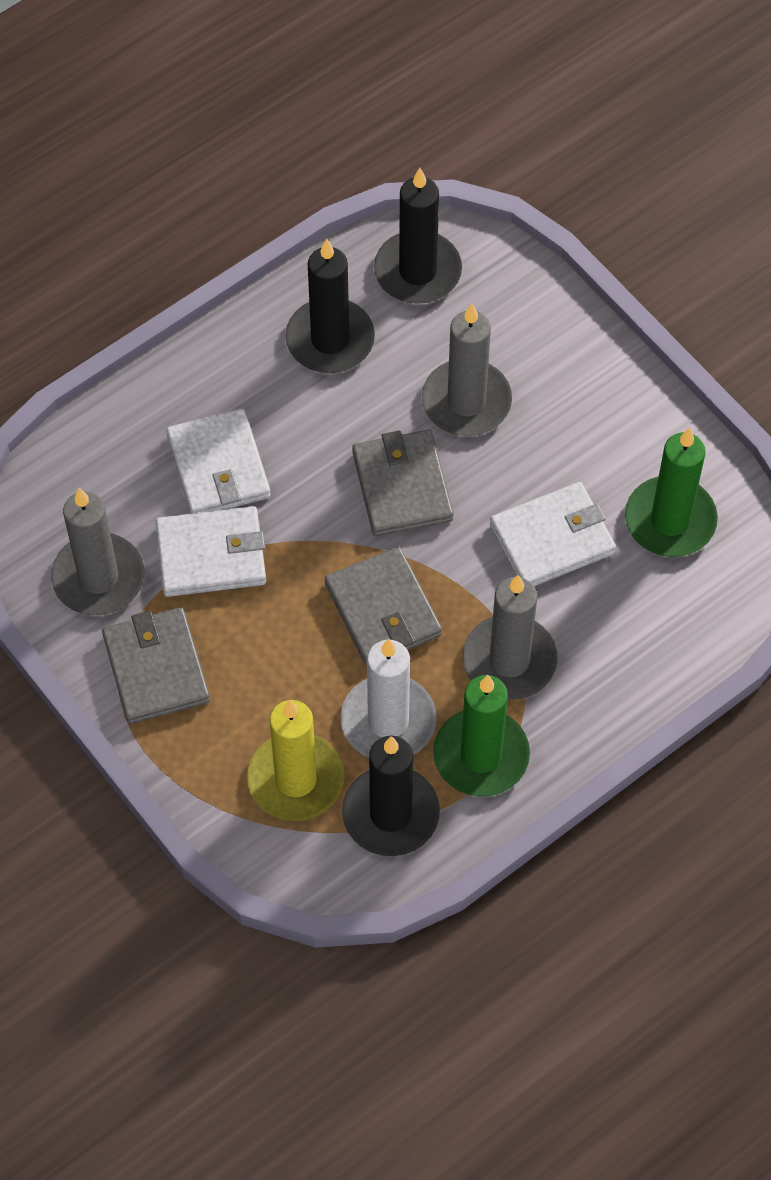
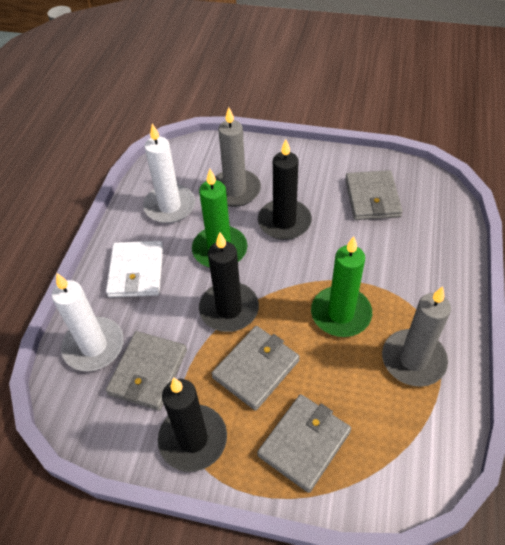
grey candle: [51,488,144,615] [422,304,512,436] [463,575,557,700] = 3 -> [215,107,261,207] [382,286,451,387] = 2
grey wallet: [102,607,210,724] [325,547,442,666] [352,430,454,536] = 3 -> [106,331,187,411] [211,326,300,411] [257,394,351,493] [345,170,403,220] = 4
white candle: [341,639,436,758] = 1 -> [51,273,124,371] [143,124,195,223] = 2
white wallet: [155,506,266,597] [166,408,271,514] [490,482,616,586] = 3 -> [106,241,163,297] = 1
yellow candle: [247,700,344,821] = 1 -> none = 0

